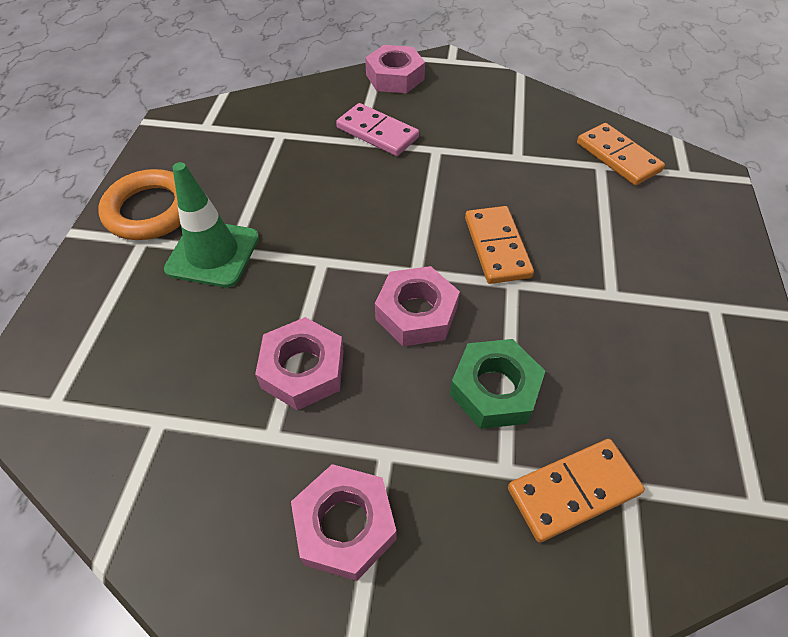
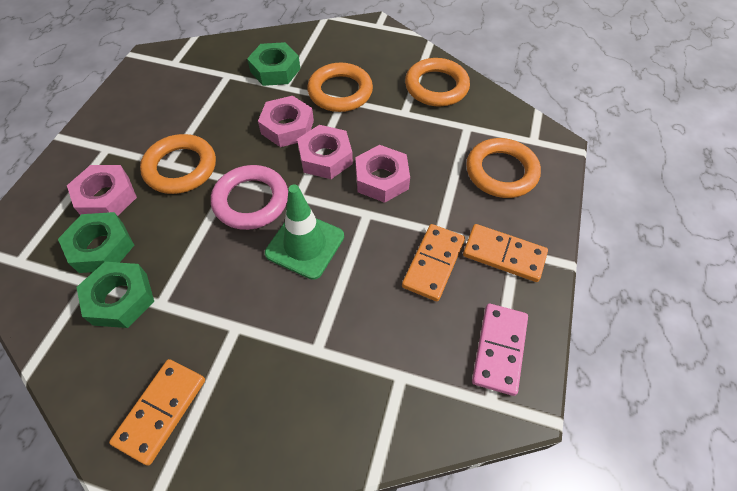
green nut: [449,339,545,429] = 1 -> [58,212,134,273] [77,262,154,328] [247,42,300,86] = 3
orange ring: [98,169,181,240] = 1 -> [140,134,216,194] [307,62,373,112] [405,58,470,106] [466,138,541,198] = 4
pink ring: none = 0 -> [211,165,288,230] = 1

